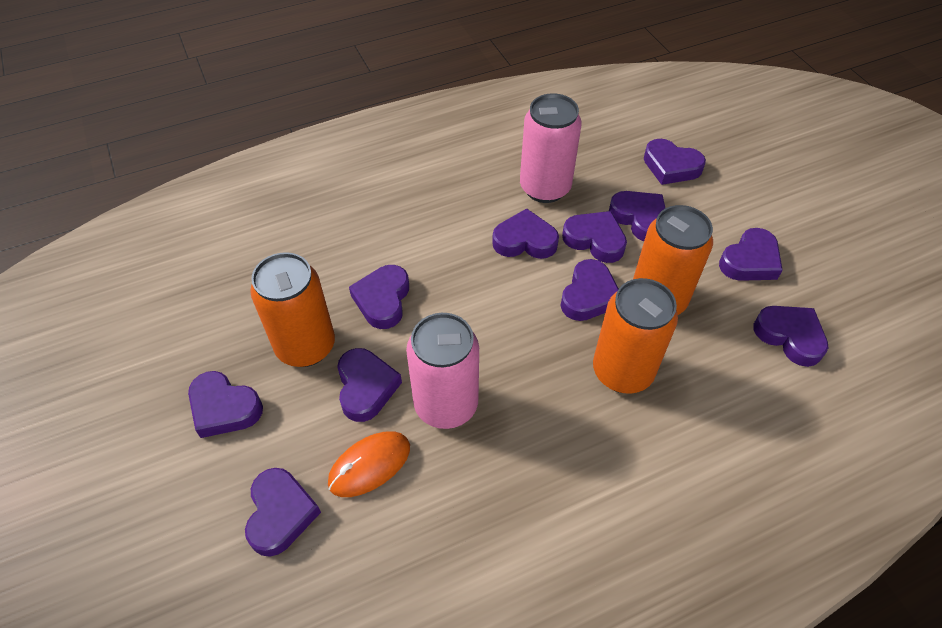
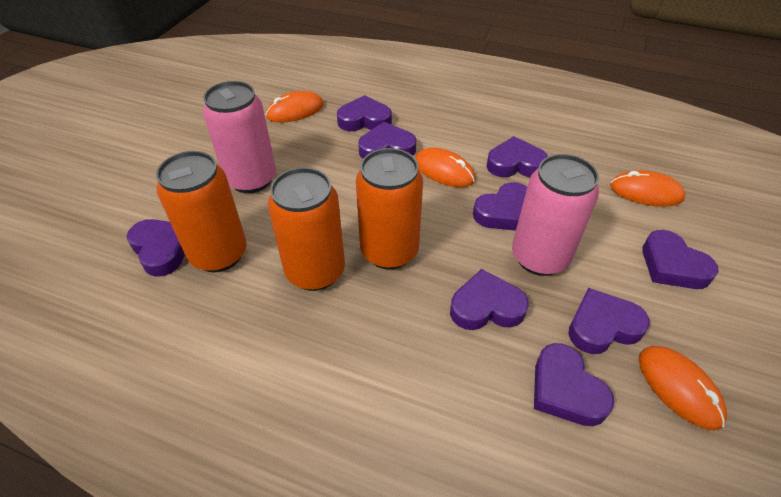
orange mouse: [328,431,410,497] = 1 -> [265,91,324,123] [415,148,475,187] [610,170,686,207] [639,346,727,430] = 4
purple heart: [188,371,263,438] [245,468,321,557] [337,348,402,422] [349,265,409,329] [492,208,559,259] [561,259,619,321] [562,211,627,263] [609,191,665,241] [644,139,706,185] [719,228,783,281] [753,306,828,367] = 11 -> [127,219,185,277] [337,95,392,131] [358,122,416,159] [450,269,529,330] [473,182,527,231] [486,136,548,177] [534,343,615,426] [568,288,650,354] [642,230,718,289] = 9

